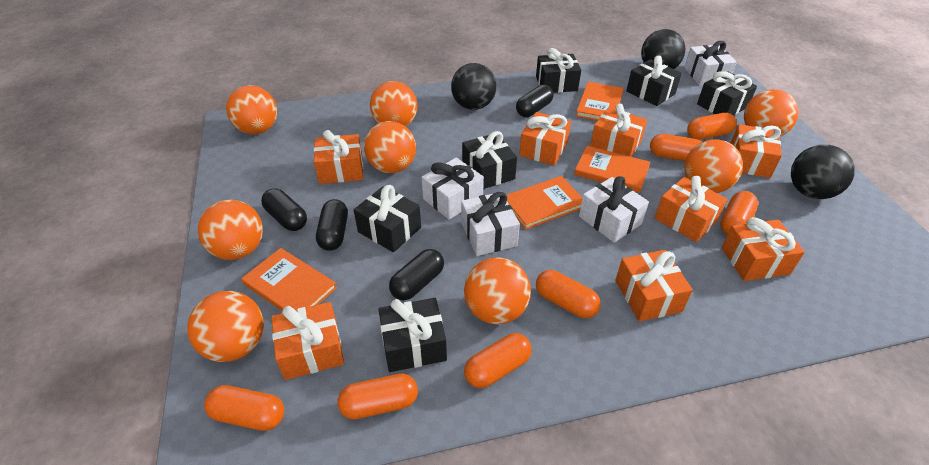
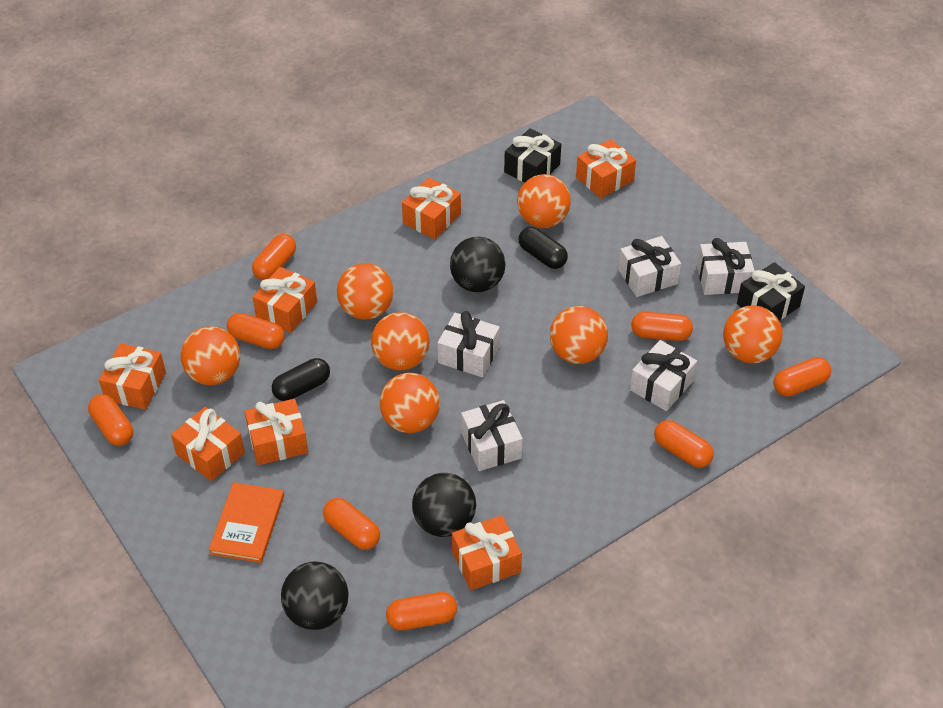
black capsule: [261,188,307,231] [316,199,348,251] [389,249,444,300] [516,84,554,117] = 4 -> [272,358,330,401] [519,227,568,269] = 2
black gift: [354,185,421,252] [378,298,447,372] [462,131,517,189] [536,48,581,93] [626,55,682,106] [697,71,757,115] = 6 -> [504,128,561,183] [737,262,805,320] = 2
orange ball: [187,291,264,362] [198,200,263,260] [226,85,277,134] [364,121,416,173] [370,81,417,126] [464,257,531,324] [684,139,743,193] [744,90,799,137] = 8 -> [181,327,240,385] [337,263,393,320] [371,312,430,371] [379,373,440,433] [517,174,571,228] [550,306,608,364] [723,305,783,363] = 7
orange book: [241,248,337,311] [507,176,582,230] [574,146,650,193] [576,82,624,121] = 4 -> [209,482,284,563] = 1
orange capsule: [204,385,284,431] [338,374,418,419] [464,333,532,388] [536,270,601,318] [650,134,702,161] [687,113,737,140] [720,191,758,235] = 7 -> [88,394,133,446] [227,313,284,349] [252,234,296,280] [323,498,380,550] [386,592,457,630] [631,312,693,341] [654,420,714,468] [774,357,831,397] = 8
orange gift: [271,302,344,380] [314,130,363,184] [519,112,571,166] [590,104,647,157] [615,250,693,322] [655,176,727,242] [722,217,805,281] [730,124,782,178] = 8 -> [99,343,166,410] [171,407,245,481] [245,399,308,465] [253,267,317,333] [402,177,461,239] [452,515,522,590] [576,139,636,198] = 7
white gift: [422,157,484,220] [461,192,520,256] [579,176,649,243] [684,41,737,86] = 4 -> [437,311,500,377] [461,400,523,471] [618,236,681,297] [630,340,697,411] [697,238,755,295] = 5

